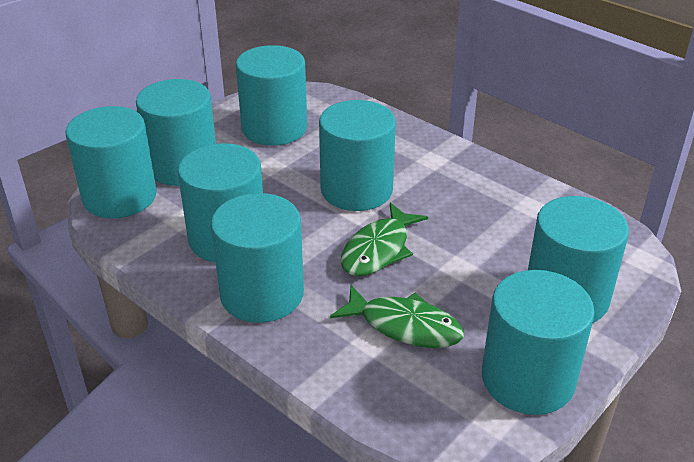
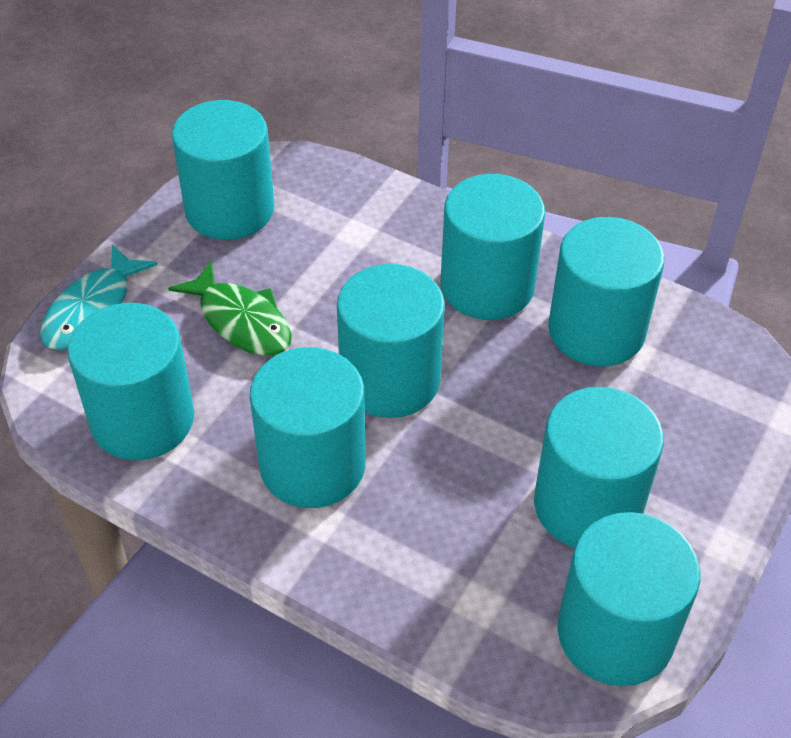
green fish: [330,285,464,348] [341,202,428,276] = 2 -> [168,261,292,356] = 1
turquoise fish: none = 0 -> [40,245,158,350] = 1

